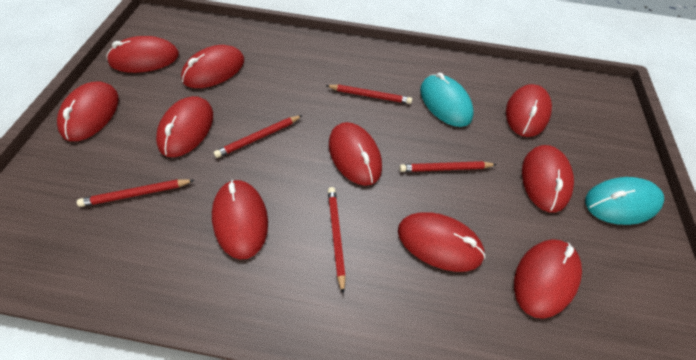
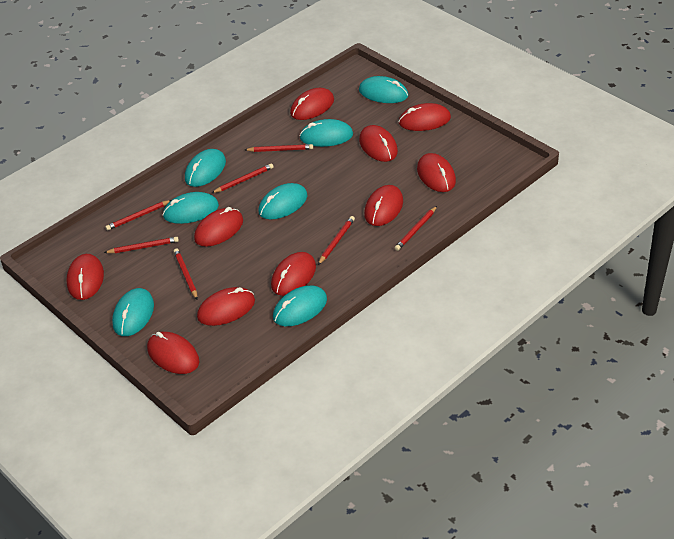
red pencil: [77,179,194,207] [213,115,303,158] [325,84,412,104] [328,187,346,294] [399,161,497,172] = 5 -> [104,237,179,253] [105,200,171,231] [174,248,198,300] [212,163,274,193] [245,144,313,152] [318,216,355,265] [395,206,437,251] = 7
turquoise mouse: [420,73,474,127] [585,177,664,225] = 2 -> [112,288,154,336] [163,192,219,224] [185,149,226,187] [258,183,307,219] [273,285,327,326] [299,119,353,147] [359,76,408,103] = 7

